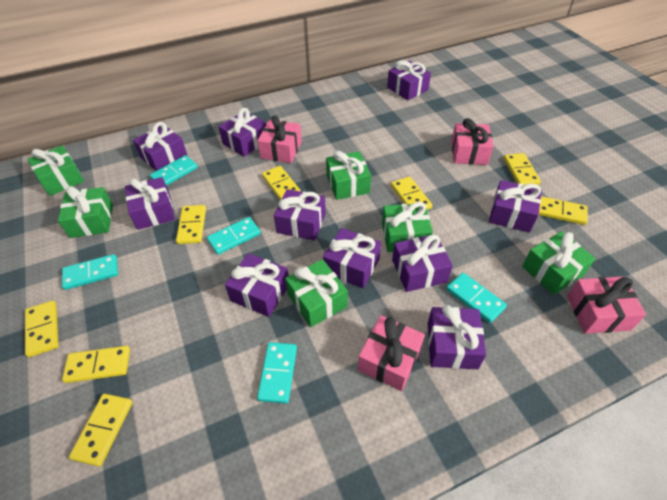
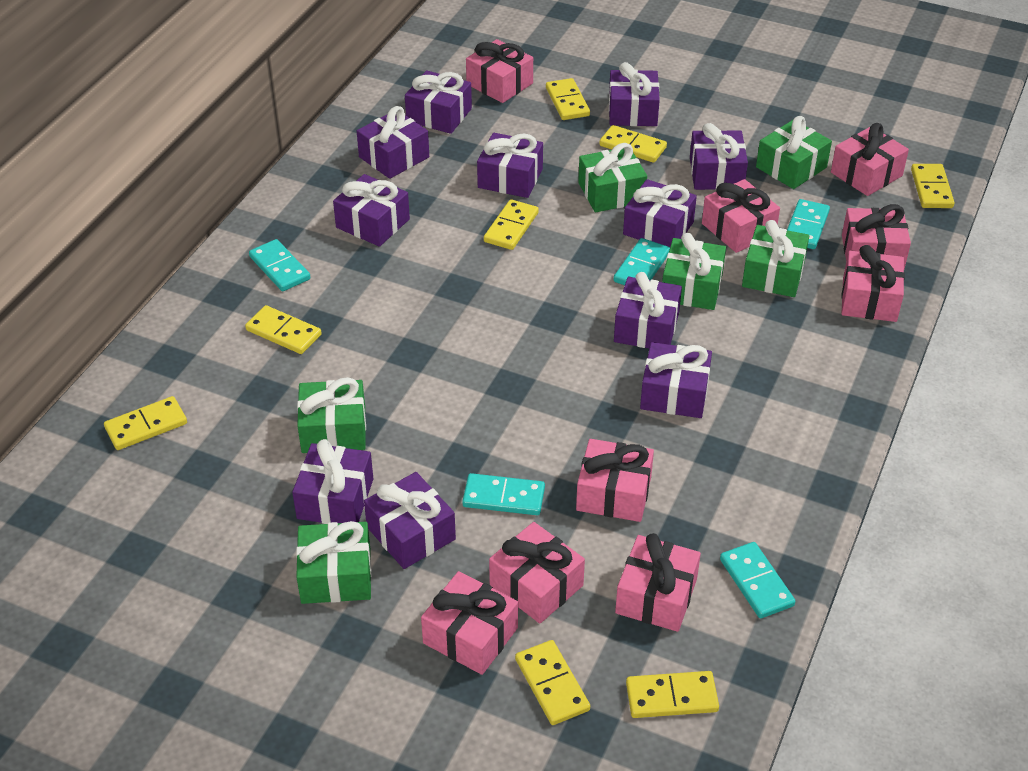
pink gift: [257,115,302,163] [358,315,425,391] [451,118,494,165] [567,276,646,334] = 4 -> [421,571,518,675] [466,39,533,103] [489,522,585,623] [576,439,654,522] [615,533,701,632] [702,179,780,253] [831,123,909,196] [841,245,905,322] [842,204,911,269] = 9
purple gift: [125,177,175,230] [133,122,188,171] [218,108,266,157] [225,253,289,317] [274,189,326,241] [323,228,381,288] [387,60,431,100] [392,234,453,292] [428,305,486,369] [489,180,542,233] = 10 -> [292,439,373,524] [333,174,410,247] [357,106,429,179] [364,472,456,569] [405,70,472,134] [477,133,543,198] [609,62,660,126] [614,272,682,348] [623,179,697,247] [640,342,712,418] [690,123,748,190] = 11

